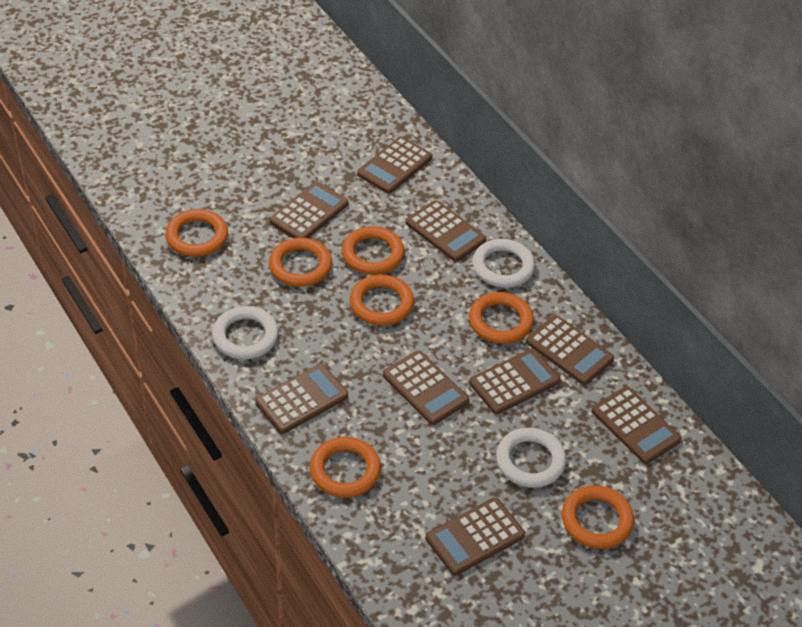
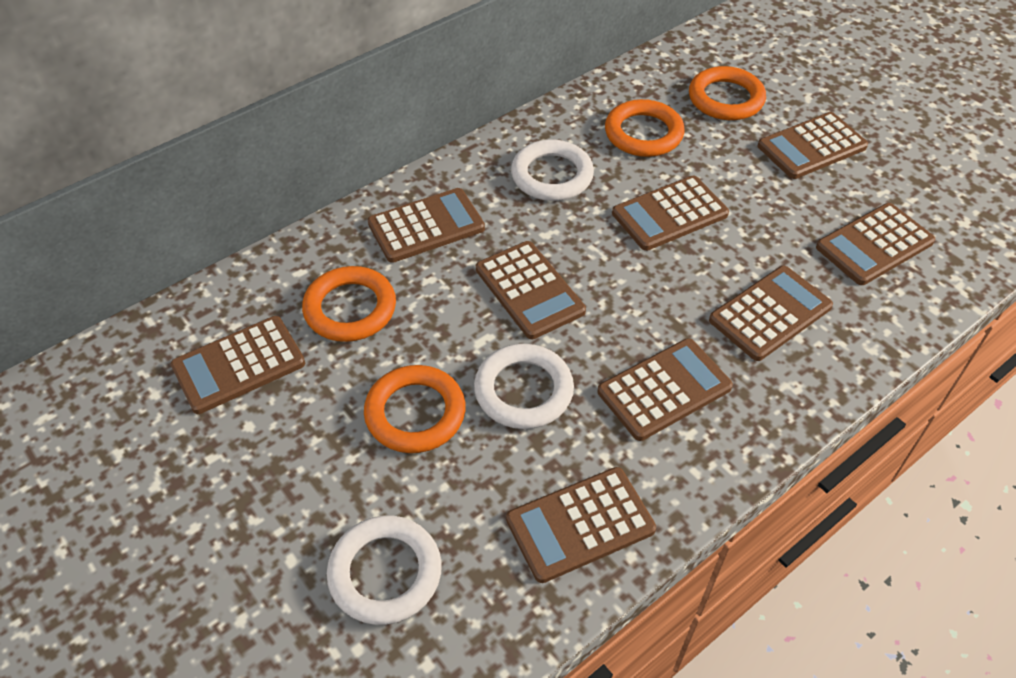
orange ring: [165,209,228,257] [269,238,332,287] [310,437,381,498] [342,226,404,275] [350,274,414,326] [469,292,534,344] [562,485,634,549] = 7 -> [302,266,396,342] [364,365,466,453] [605,99,685,157] [689,66,766,120] = 4

